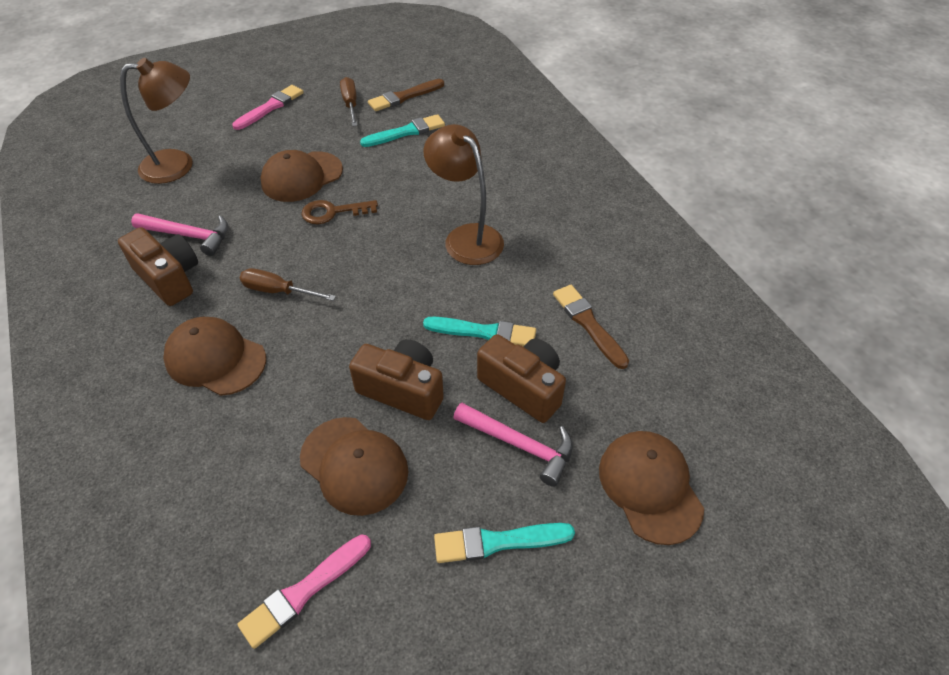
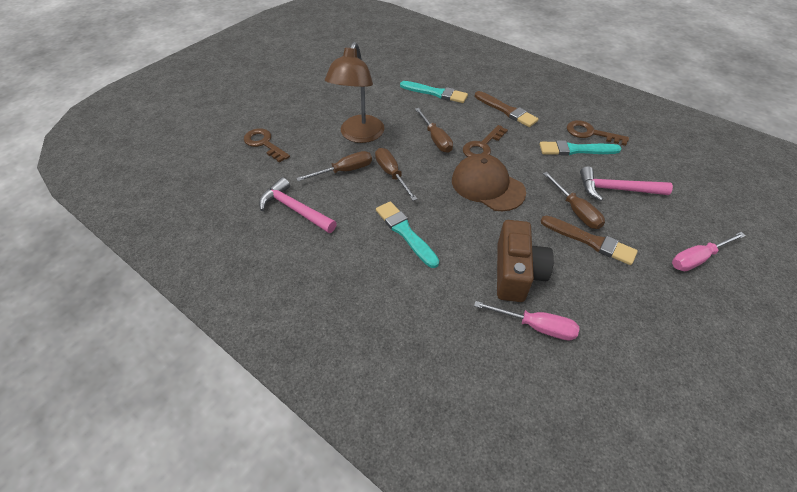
brown camera: [118,227,198,306] [349,339,444,420] [477,334,566,423] = 3 -> [497,220,554,302] = 1
brown cap: [163,317,266,396] [260,150,343,202] [300,417,409,516] [599,431,704,545] = 4 -> [452,154,526,211] = 1
brown key: [301,200,378,224] = 1 -> [244,128,290,163] [463,125,508,157] [567,120,629,146] = 3
brown lamp: [120,58,193,184] [423,124,504,265] = 2 -> [325,42,384,143] = 1
brown screwdriver: [240,268,336,301] [340,77,357,126] = 2 -> [296,151,372,181] [375,148,417,201] [415,108,453,153] [543,172,605,229] = 4
pink brush: [232,85,304,130] [237,535,371,649] = 2 -> none = 0
pink screwdriver: none = 0 -> [474,301,579,341] [672,232,746,271] = 2

